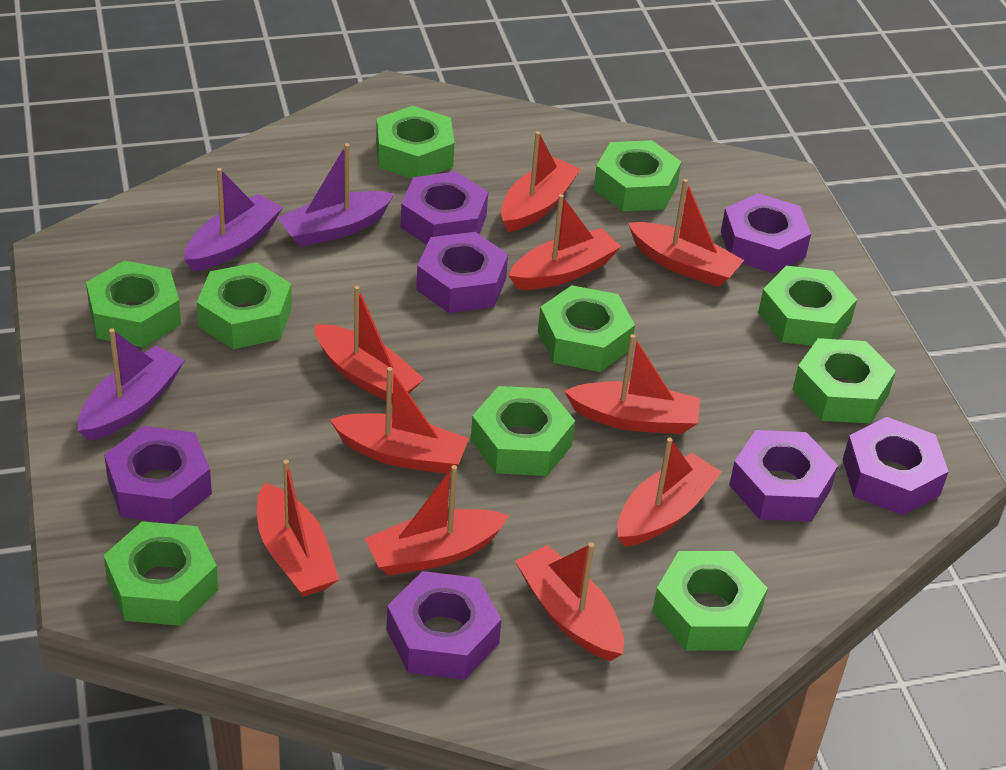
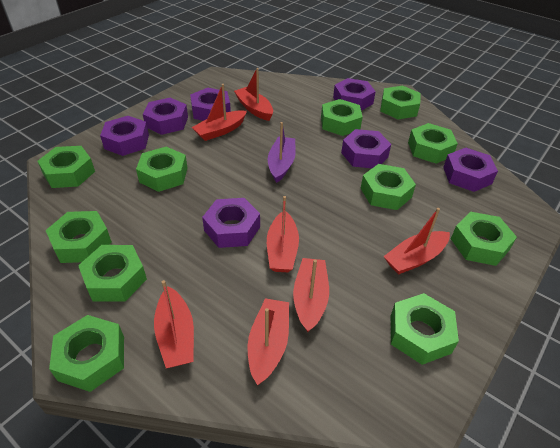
green nut: [86,261,181,347] [103,521,218,626] [197,262,292,349] [376,106,454,179] [471,386,575,476] [538,285,635,372] [594,140,681,212] [652,551,768,651] [758,266,857,346] [792,338,896,423] = 10 -> [38,146,95,188] [45,211,112,263] [49,315,124,392] [78,245,147,302] [136,147,187,192] [321,99,363,136] [361,164,416,210] [380,86,421,119] [391,293,459,365] [408,123,458,164] [451,212,517,266] = 11
purple boat: [78,328,185,441] [184,168,283,272] [277,143,394,247] = 3 -> [268,122,296,183] = 1
red boat: [257,460,339,597] [314,286,424,404] [329,367,469,474] [365,465,510,576] [501,131,581,232] [508,194,621,290] [515,543,624,661] [564,334,700,434] [617,438,722,547] [628,179,744,287] = 10 -> [154,280,194,368] [192,84,247,141] [234,68,273,121] [248,298,289,385] [267,196,299,272] [293,258,329,332] [383,208,450,274] = 7

